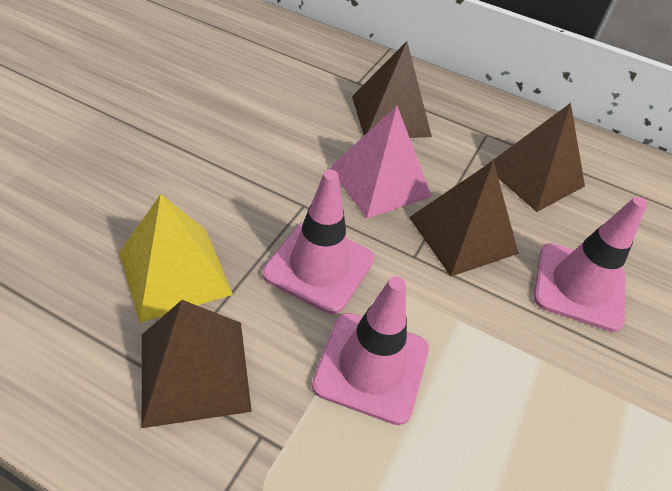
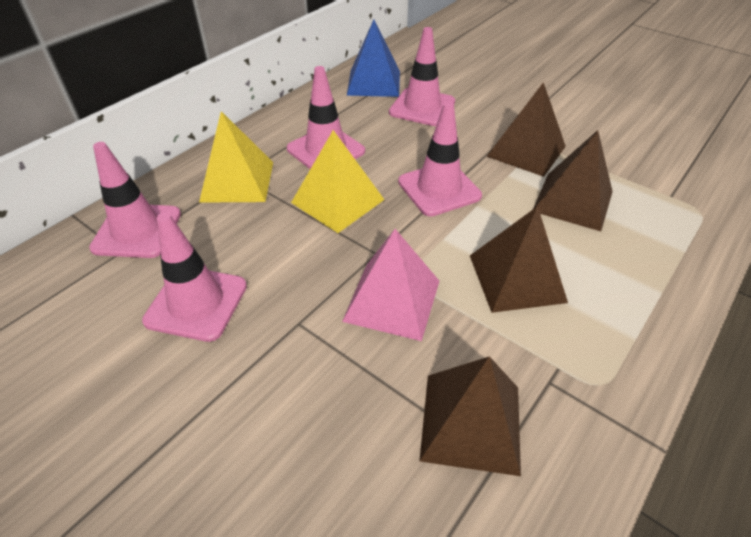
blue pyramid: none = 0 -> [347,20,400,97] = 1
pink traffic cone: [263,170,374,314] [312,276,429,425] [534,197,647,332] = 3 -> [89,142,181,258] [142,213,247,342] [287,66,365,169] [389,27,455,126] [398,102,482,216] = 5
yellow pyramid: [119,194,233,323] = 1 -> [199,111,273,203] [291,130,384,233] = 2

